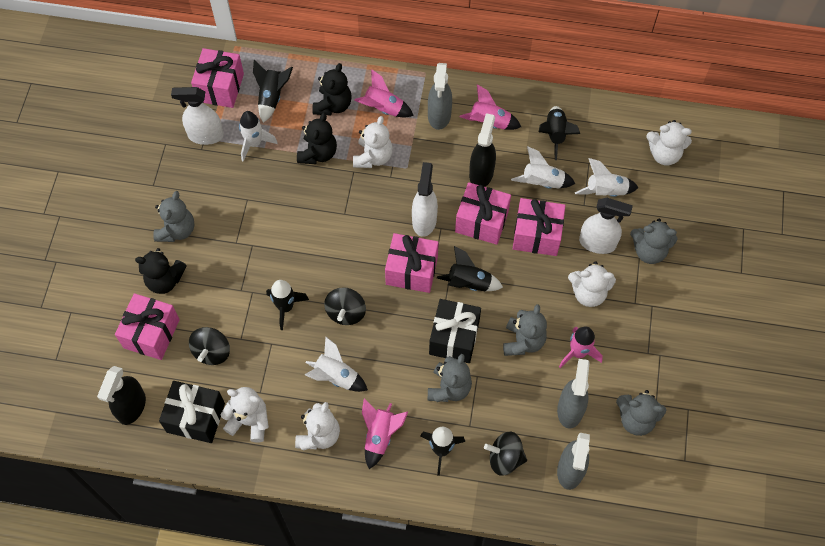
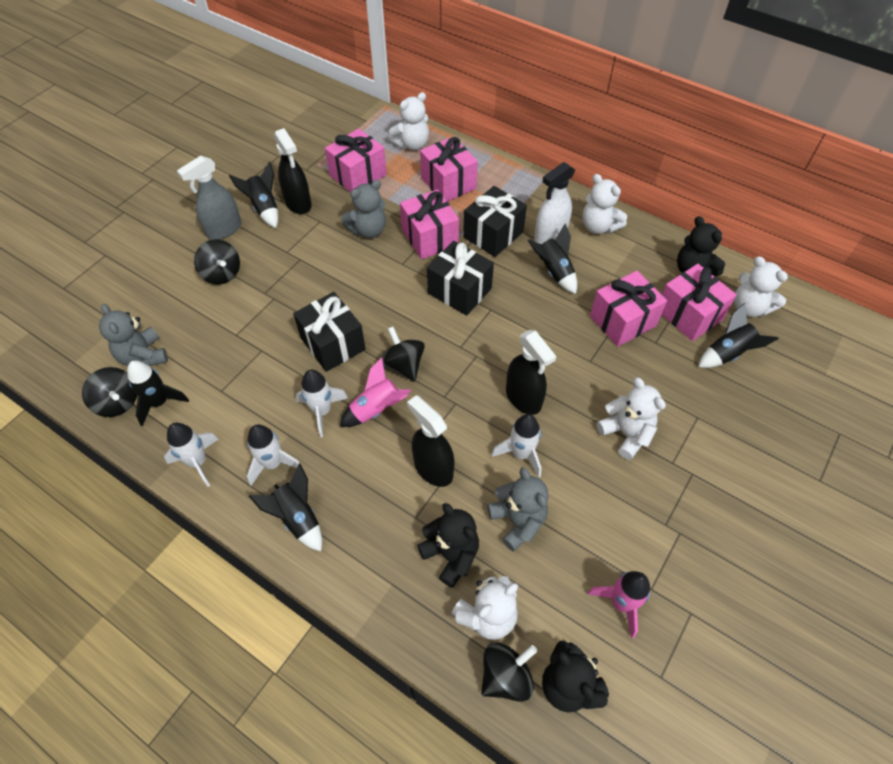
black gift: [159,381,225,443] [429,299,481,363] = 2 -> [293,292,366,372] [427,241,494,316] [463,186,527,257] = 3
black spinning top: [189,327,230,365] [324,287,366,325] [484,432,527,476] = 3 -> [82,367,137,417] [194,239,240,285] [381,327,425,382] [481,642,537,702] = 4
black spray bottle: [97,366,146,425] [469,113,496,187] = 2 -> [274,128,312,214] [407,395,455,487] [506,330,556,415] = 3
grey spray bottle: [428,63,452,130] [557,359,590,428] [557,433,590,490] = 3 -> [177,156,241,240] = 1
grey teddy bear: [153,191,194,242] [427,354,472,402] [503,304,547,356] [616,390,666,436] [630,219,678,264] = 5 -> [99,304,168,366] [342,180,386,238] [487,467,549,551] = 3
pink rocket: [354,69,414,117] [362,399,408,469] [460,84,521,130] [559,326,603,368] = 4 -> [340,358,411,427] [588,571,650,639] = 2
white spray bottle: [171,87,224,145] [412,162,438,237] [579,198,633,254] = 3 -> [535,162,575,244] = 1

